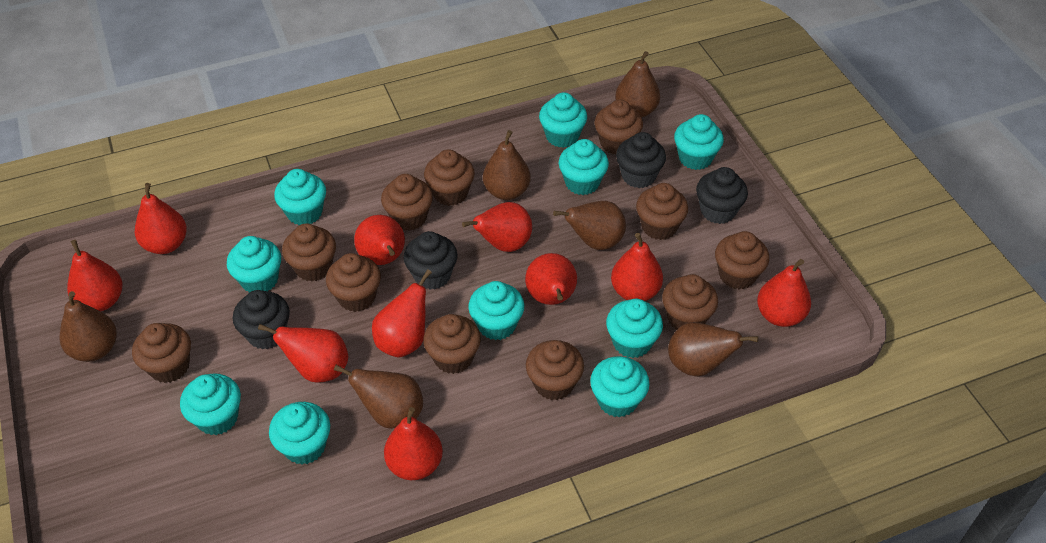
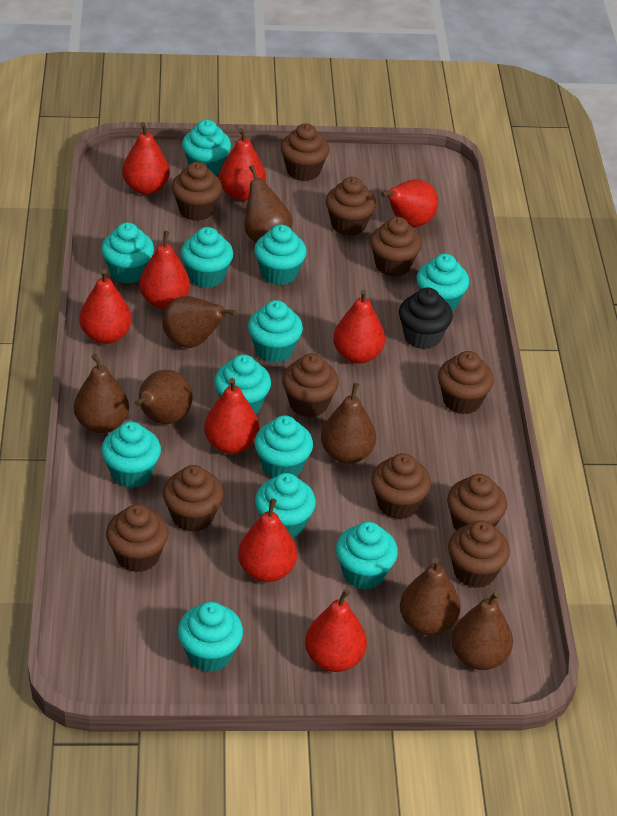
black cupcake: [233,290,290,349] [403,231,458,290] [616,132,666,188] [696,167,748,224] = 4 -> [399,287,453,349] = 1
brown pear: [60,291,117,362] [334,365,423,429] [483,130,531,200] [553,201,626,250] [615,51,660,117] [668,322,758,377] = 6 -> [74,354,129,433] [135,370,192,424] [162,296,237,348] [244,165,293,243] [321,383,376,464] [400,557,460,636] [451,591,513,670] = 7
red pear: [67,240,122,311] [135,183,187,254] [258,324,348,383] [354,215,405,265] [372,269,432,357] [384,407,443,480] [462,202,532,252] [525,253,577,305] [611,233,663,301] [757,259,811,327] = 10 -> [79,269,132,344] [122,122,170,195] [139,231,190,309] [204,378,259,454] [219,128,266,201] [238,498,297,582] [305,589,367,672] [333,289,385,364] [381,179,438,227] = 9
turquoise cupcake: [180,373,241,435] [227,236,281,293] [269,402,330,465] [274,169,326,225] [468,281,524,340] [539,92,587,148] [559,139,609,195] [590,356,650,417] [606,299,663,358] [674,114,724,170] = 10 -> [101,222,154,283] [101,422,161,488] [178,602,243,672] [181,227,233,288] [182,120,231,175] [214,355,271,414] [248,300,303,363] [254,225,307,285] [254,416,313,478] [255,473,316,538] [336,522,398,590] [417,254,469,311] = 12

